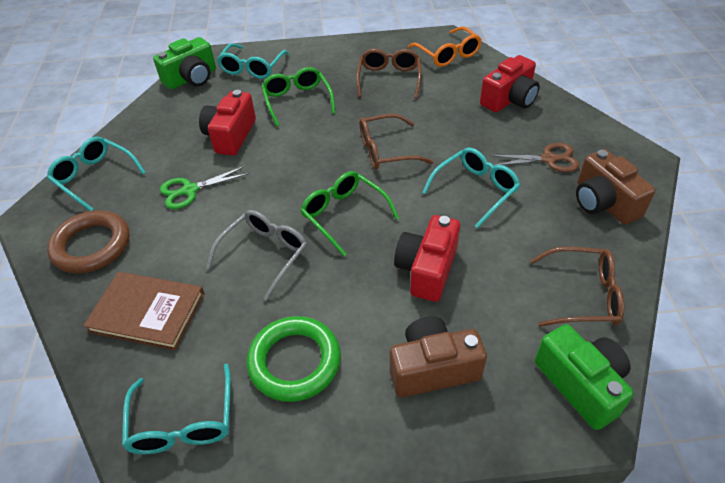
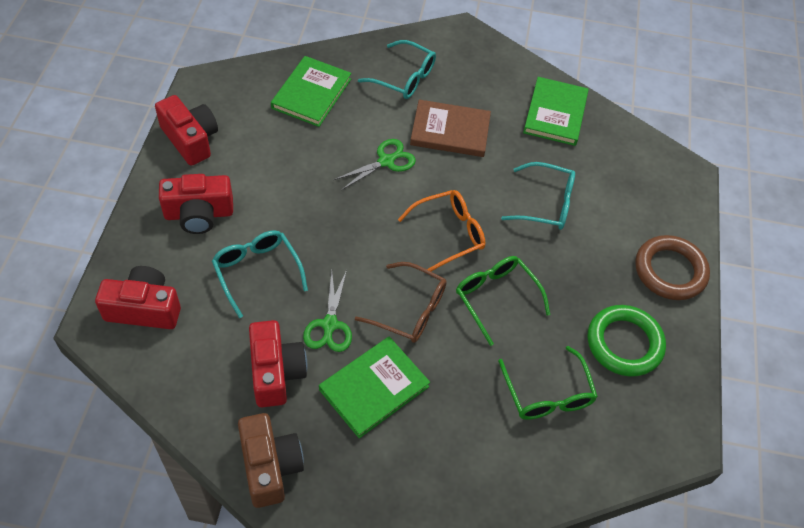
brown camera: [390,316,487,397] [576,149,655,225] = 2 -> [238,413,304,508] = 1
brown glasses: [356,49,422,98] [360,114,433,169] [530,247,625,327] = 3 -> [355,262,447,343] = 1
brown scissors: [489,143,579,172] = 1 -> none = 0
green book: none = 0 -> [271,56,351,127] [319,336,430,438] [523,77,588,146] = 3
green camera: [153,37,216,89] [535,324,634,430] = 2 -> none = 0
green scissors: [160,166,249,209] = 1 -> [303,270,352,352] [333,139,416,190] = 2
grey glasses: [206,210,307,301] = 1 -> none = 0
red camera: [199,90,256,156] [394,215,460,302] [480,55,540,112] = 3 -> [95,266,181,329] [155,95,218,166] [159,174,233,234] [249,320,307,407] = 4
turquoise glasses: [47,137,146,211] [122,364,231,454] [217,43,289,79] [422,148,520,229] = 4 -> [212,230,308,318] [358,40,436,99] [501,162,575,230] = 3

